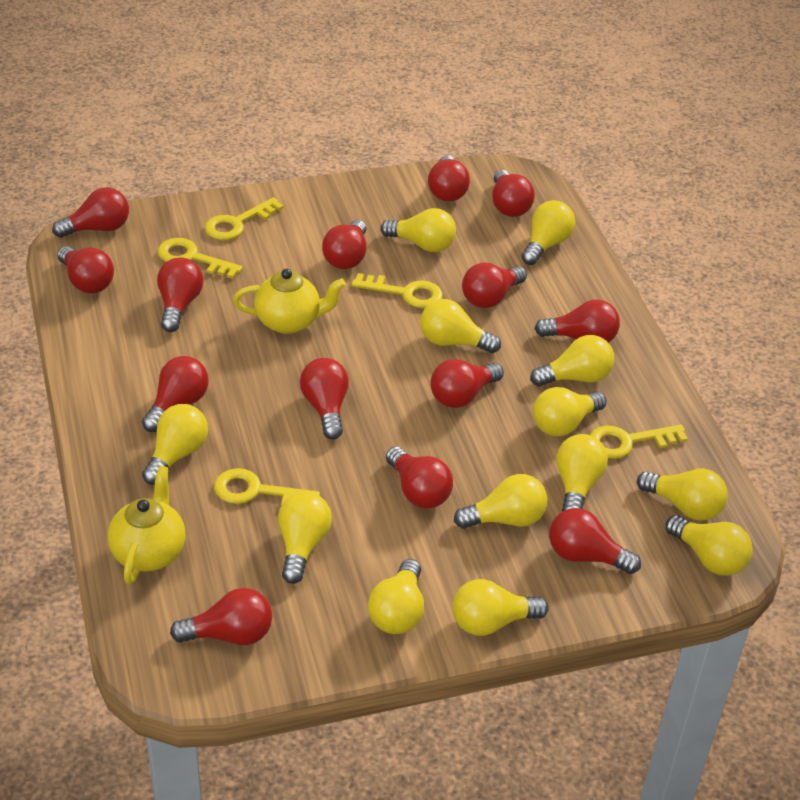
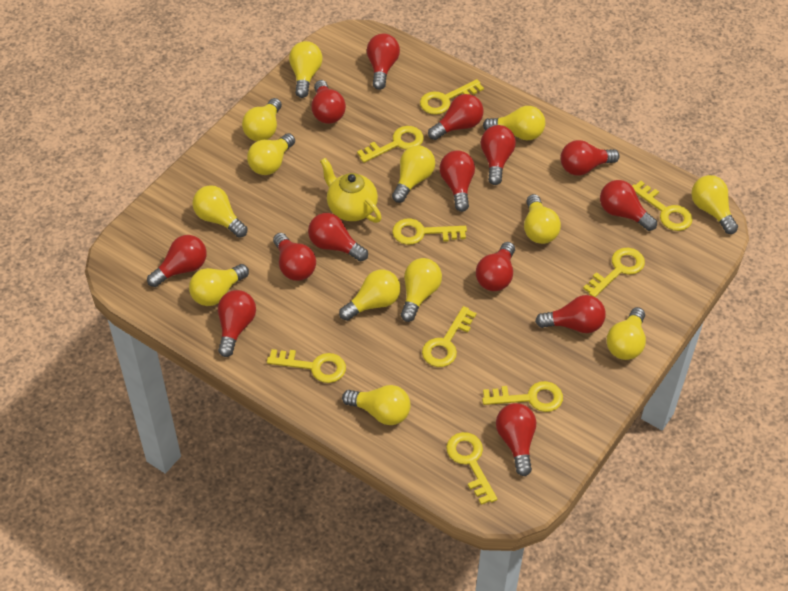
yellow key: [158,238,243,279] [205,197,284,240] [214,468,320,506] [351,273,443,308] [590,424,688,459] = 5 -> [267,349,346,383] [357,126,424,163] [392,218,467,245] [420,79,484,115] [422,306,476,367] [446,432,497,505] [482,381,563,412] [583,248,645,297] [632,181,693,231] = 9
yellow teapot: [108,466,185,584] [233,269,346,334] = 2 -> [320,158,382,223] = 1

